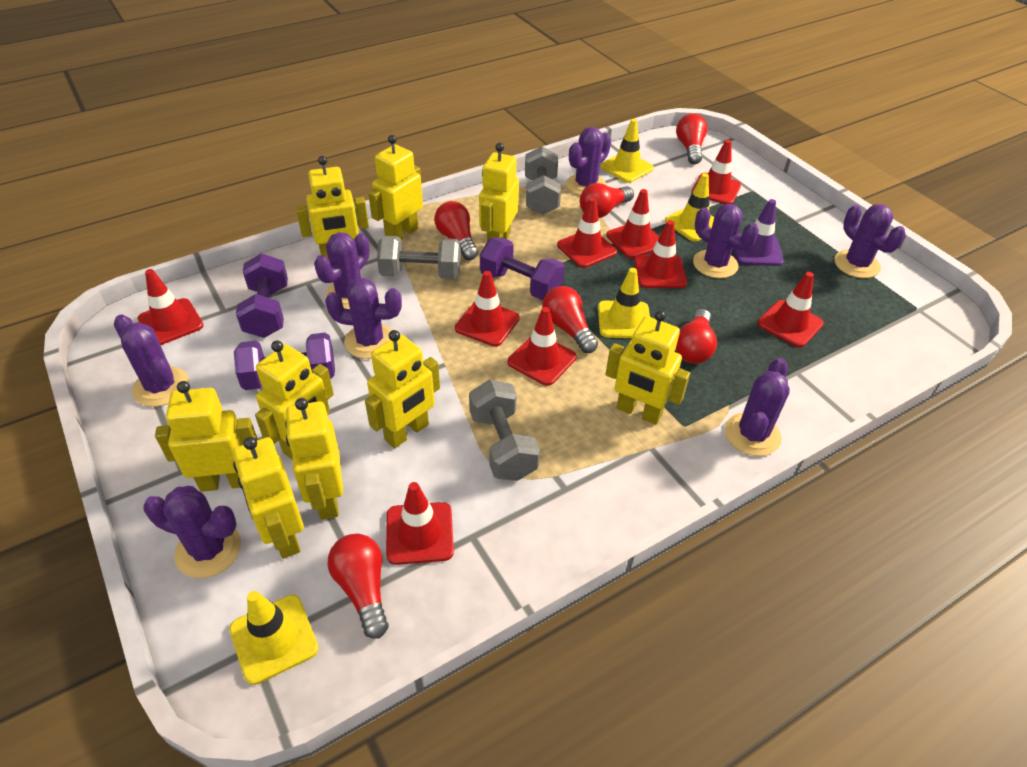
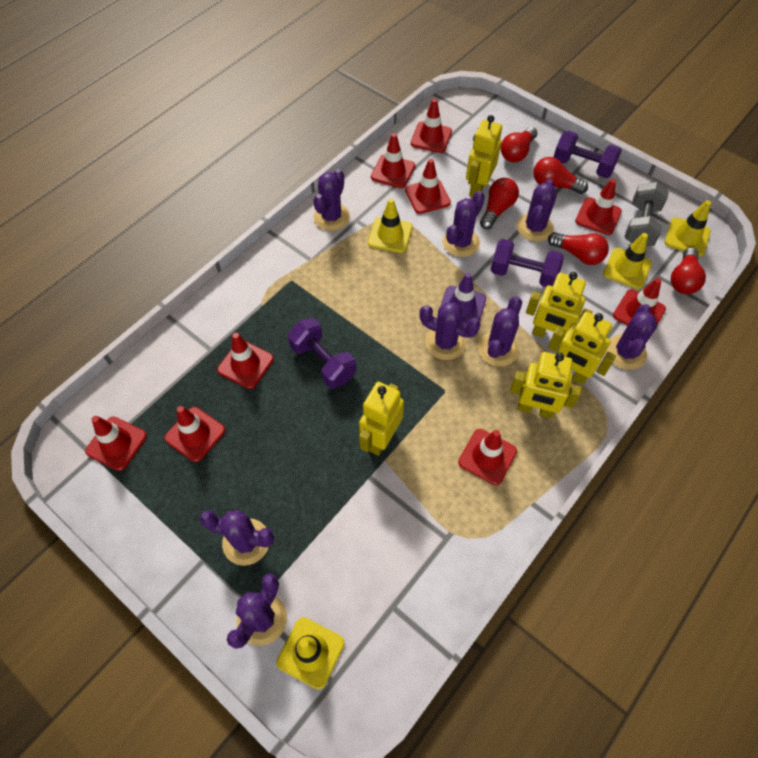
grey dumbbell: [377,236,461,279] [469,380,540,481] [525,146,561,215] = 3 -> [624,182,669,247] = 1
red light bulb: [327,534,388,639] [434,201,478,260] [542,286,598,353] [580,183,634,218] [675,309,717,364] [676,113,708,164] = 6 -> [480,178,519,229] [501,127,538,162] [533,157,588,194] [548,232,609,265] [671,247,706,294] = 5
yellow robot: [155,381,258,492] [232,437,304,559] [255,340,334,460] [285,398,343,520] [296,156,369,258] [365,330,440,448] [368,135,423,240] [479,143,519,241] [605,310,690,425] = 9 -> [359,382,404,456] [466,115,502,197] [510,352,582,418] [526,272,593,344] [548,312,616,385] = 5

